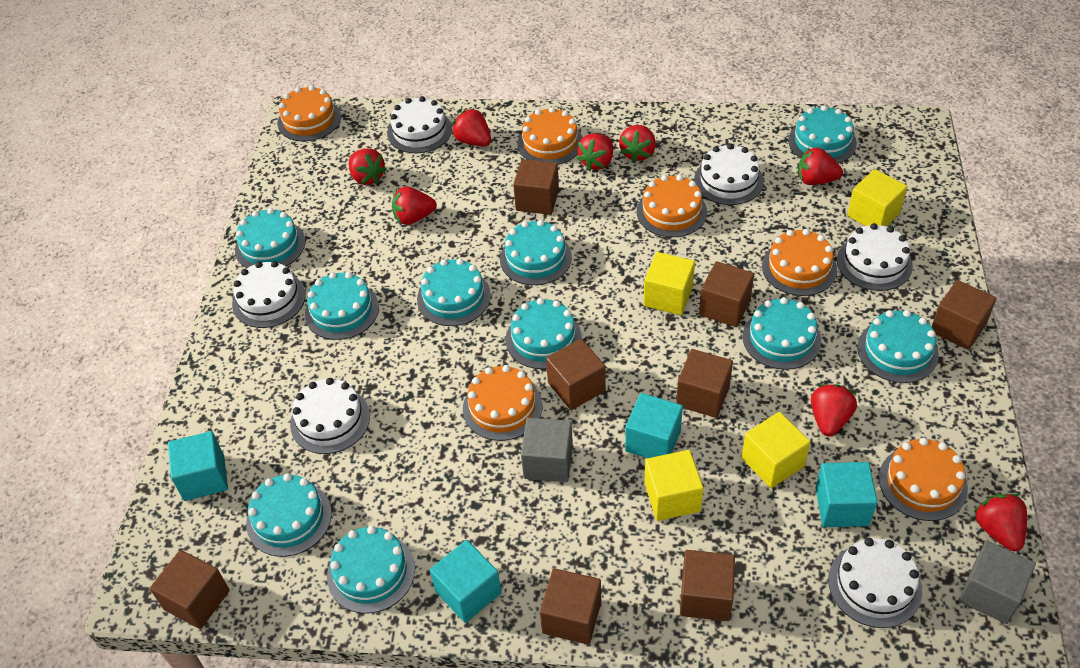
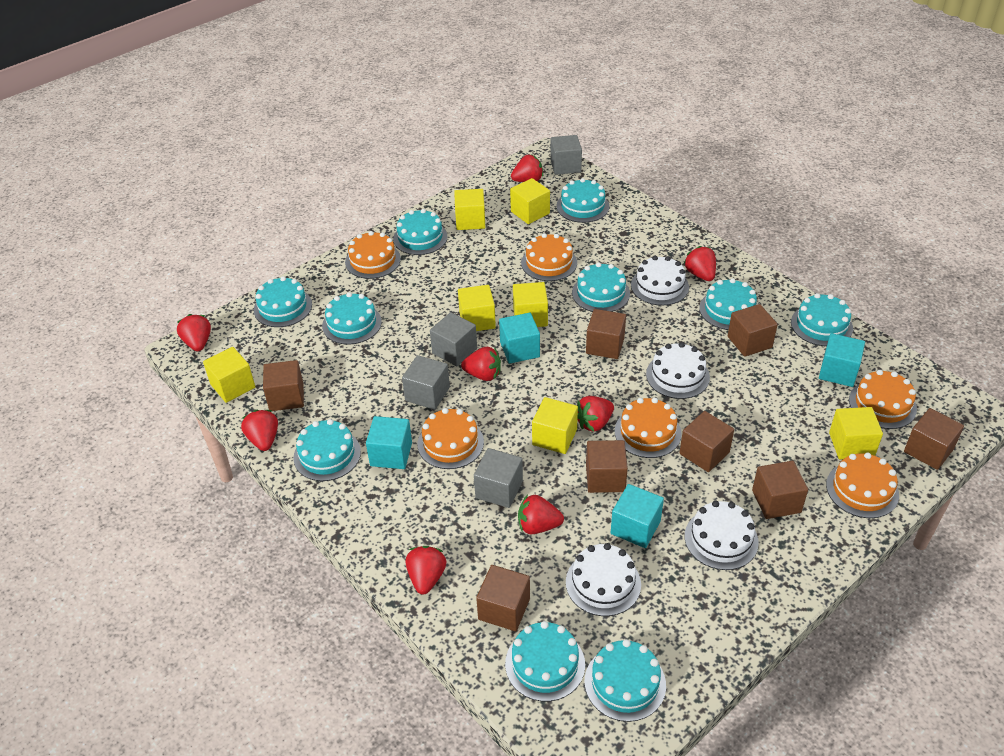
grey cube: [521,418,573,482] [959,541,1036,624] = 2 -> [402,355,450,410] [430,312,477,366] [474,448,523,508] [550,135,582,175] = 4
white cake: [232,261,305,328] [290,378,370,454] [388,96,452,153] [694,144,764,205] [828,538,922,628] [837,223,913,291] = 6 -> [566,543,641,616] [631,256,689,306] [646,342,710,399] [685,501,759,570] = 4
yellow cube: [644,252,695,315] [644,450,703,521] [741,412,810,488] [847,169,907,226] = 4 -> [203,347,255,403] [454,189,485,230] [458,285,496,331] [510,178,550,224] [513,282,548,327] [532,397,578,454] [829,407,883,459] = 7

